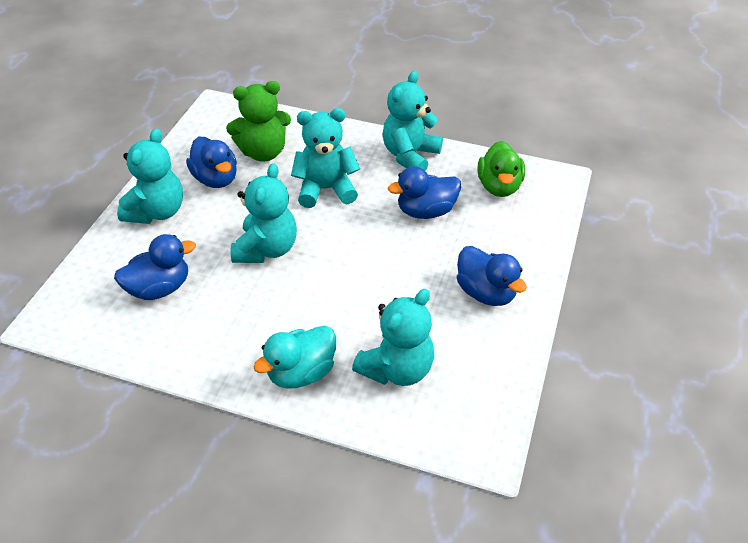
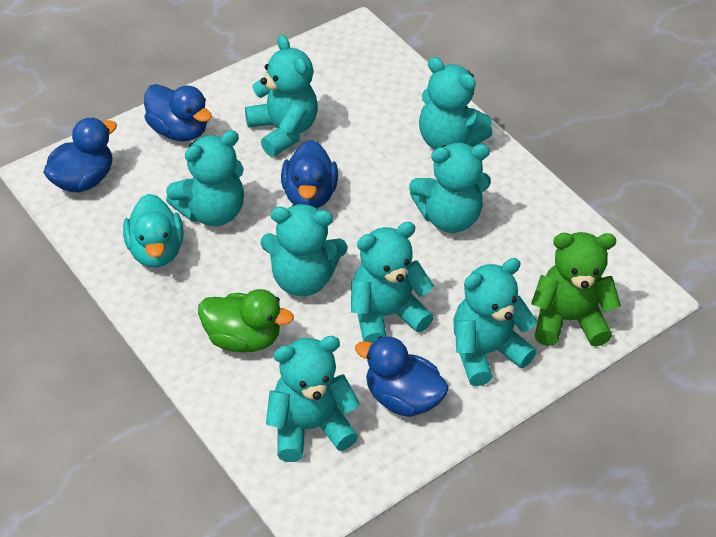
turquoise teddy bear: [117,128,183,224] [231,163,297,263] [291,108,360,208] [352,289,434,386] [383,71,443,171] = 5 -> [166,130,244,226] [245,35,318,157] [260,204,347,296] [266,336,360,462] [351,222,434,343] [409,143,491,233] [419,57,492,150] [453,258,537,386] = 8

